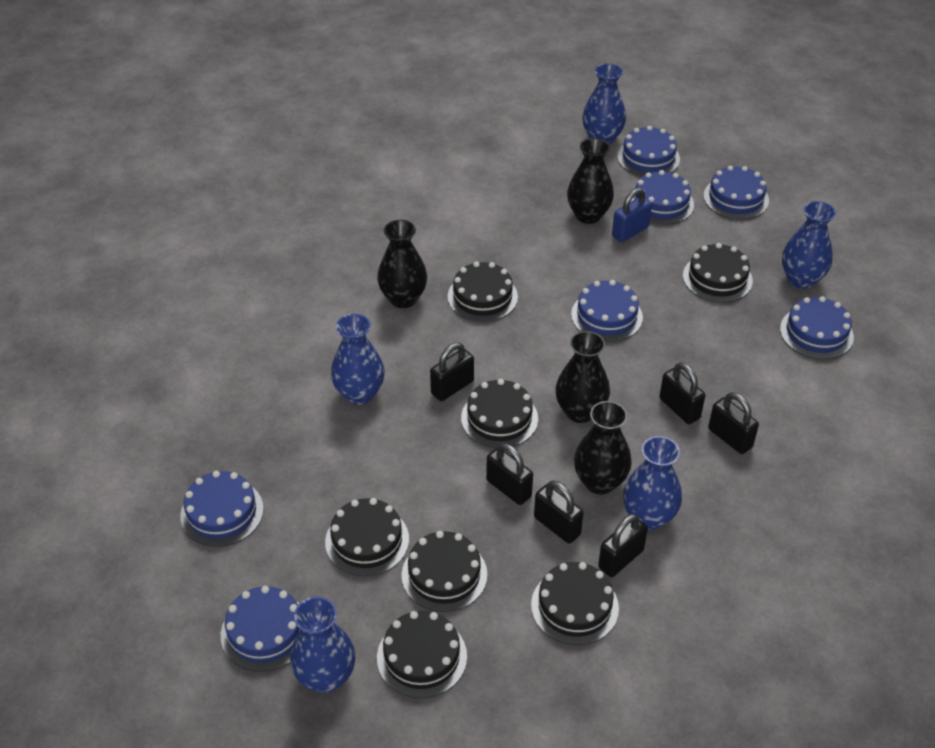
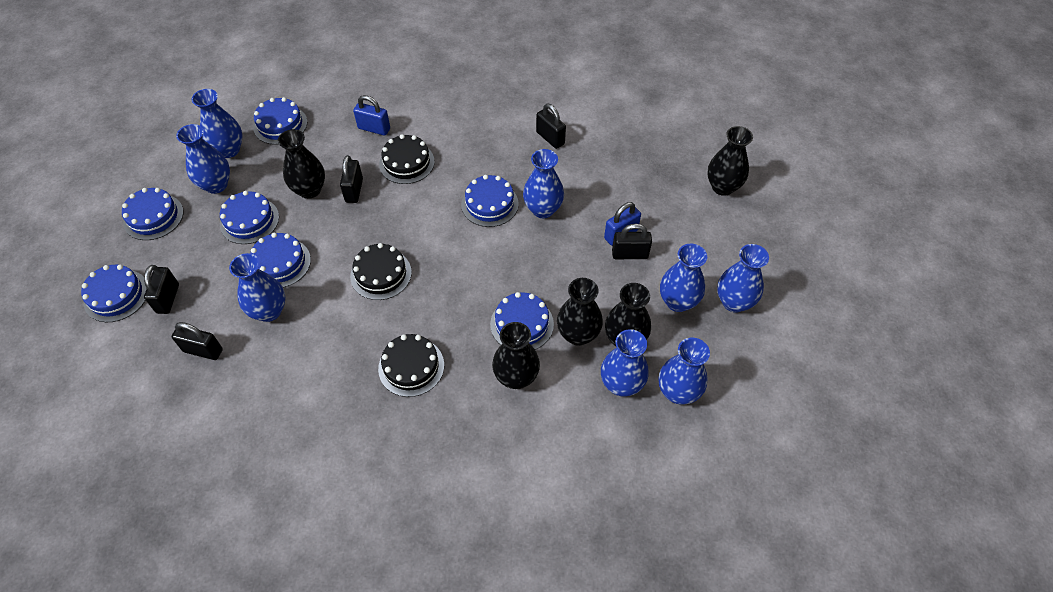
black cake: [325,498,409,576] [377,611,467,698] [402,531,487,612] [448,262,518,322] [461,379,538,448] [531,562,619,645] [683,243,753,302] = 7 -> [350,243,412,300] [378,334,444,397] [379,134,435,184] = 3
black padlock: [430,343,474,401] [486,443,533,505] [534,481,584,544] [598,514,648,577] [659,362,705,424] [708,392,759,454] = 6 -> [144,265,179,314] [172,322,223,360] [340,155,363,203] [536,104,566,149] [612,224,652,259] = 5
black vase: [377,220,427,308] [555,331,610,423] [567,138,614,224] [574,401,632,495] = 4 -> [278,129,325,199] [492,322,540,389] [557,278,603,346] [605,283,651,346] [707,126,753,196] = 5
blue padlock: [612,188,652,242] = 1 -> [353,95,390,136] [604,202,641,246] = 2
blue vase: [290,596,355,693] [331,314,385,405] [582,63,626,145] [623,436,682,530] [782,201,836,289] = 5 -> [176,124,230,194] [192,89,242,158] [229,253,286,322] [523,149,564,218] [601,329,649,397] [659,338,710,405] [660,244,707,312] [717,244,769,313] = 8

